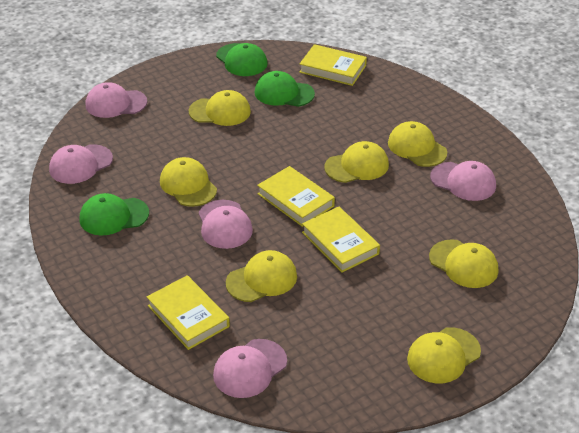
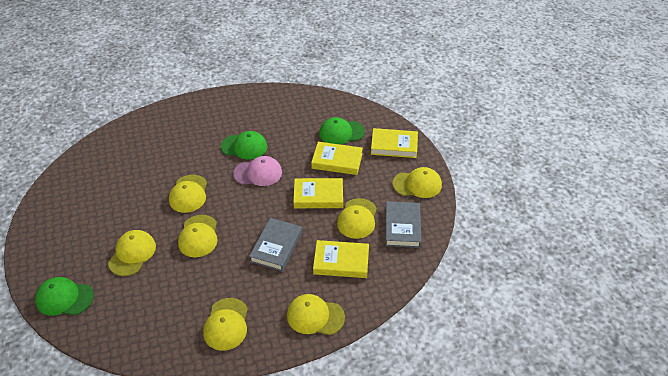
grey book: none = 0 -> [249,218,302,272] [385,201,421,248] = 2
pink cap: [49,144,113,184] [86,82,147,118] [198,200,253,249] [213,339,287,398] [430,161,496,201] = 5 -> [233,156,282,186] = 1

